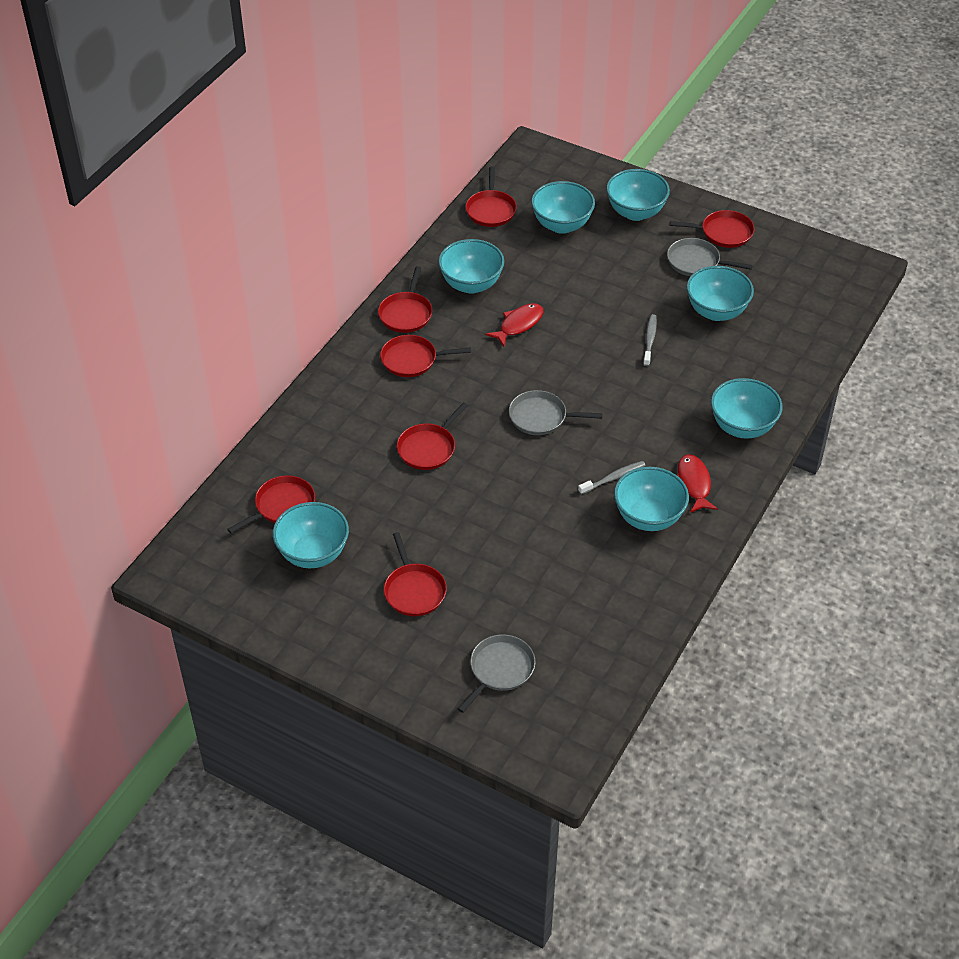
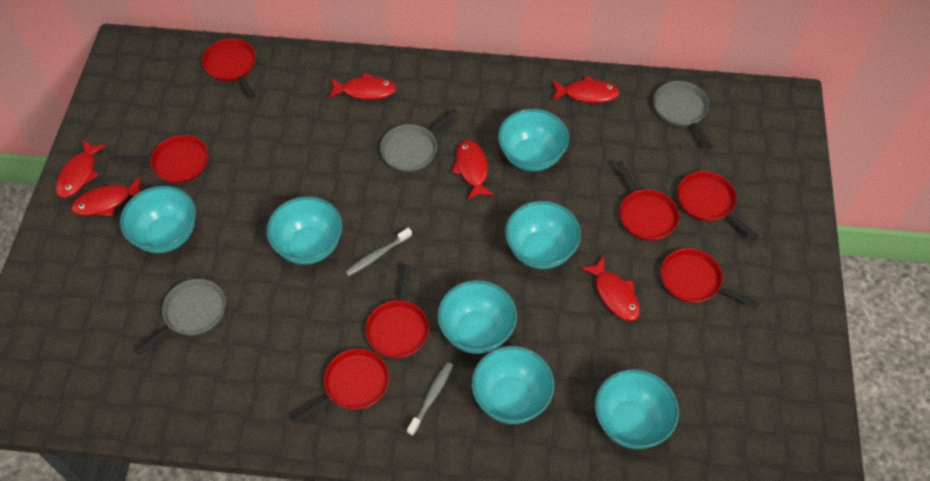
red fish: [485,304,543,347] [677,454,718,513] = 2 -> [56,140,107,198] [71,177,141,216] [328,72,397,100] [452,140,494,200] [552,76,620,103] [580,256,640,321] = 6

